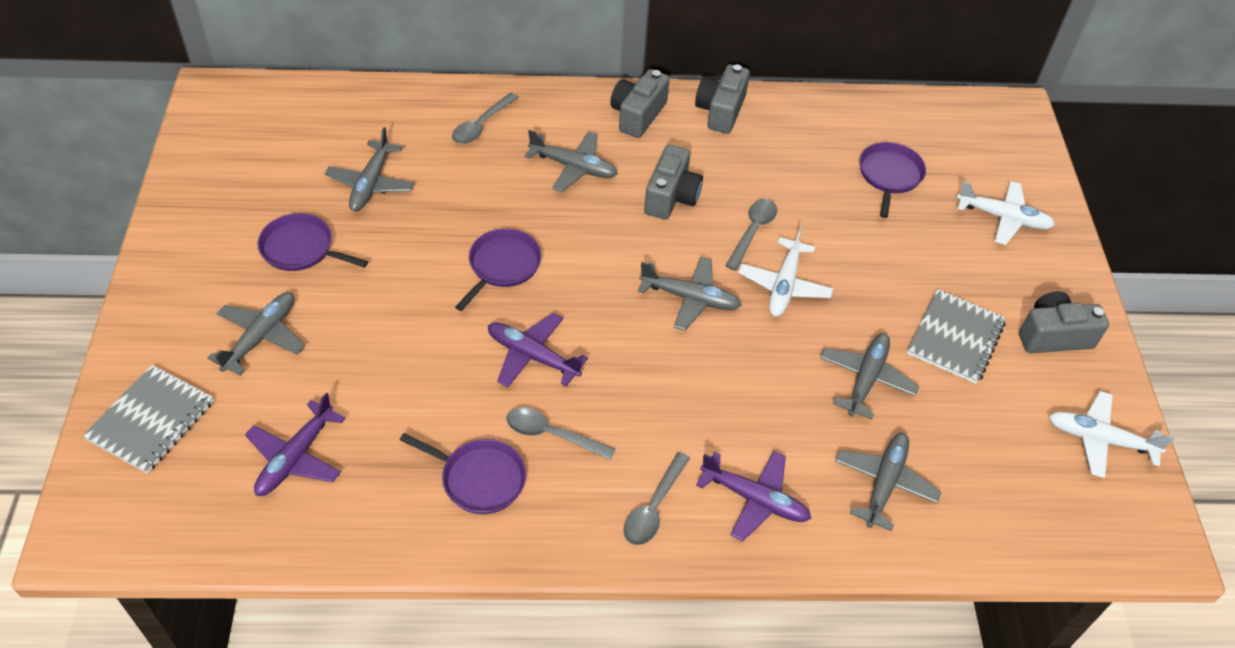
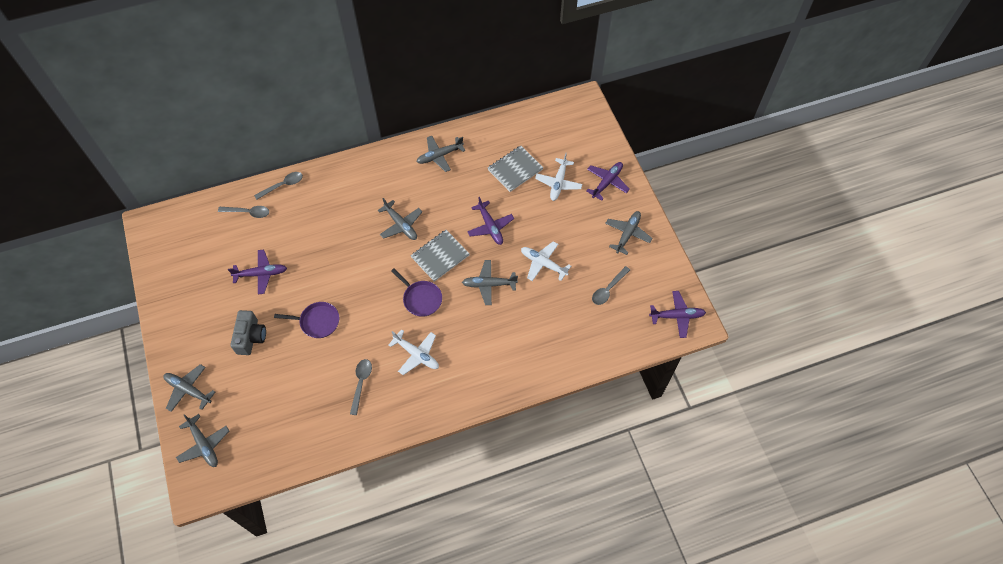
grey camera: [610,69,670,138] [644,145,703,220] [695,64,750,134] [1019,291,1109,353] = 4 -> [230,310,266,355] = 1
purple pan: [258,213,368,271] [400,433,526,514] [455,229,542,311] [859,142,926,218] = 4 -> [274,302,339,338] [391,268,442,317] = 2
purple plane: [245,393,345,496] [488,313,588,387] [696,451,811,541] = 3 -> [228,250,287,294] [467,197,514,245] [586,162,630,201] [649,291,706,338] = 4

